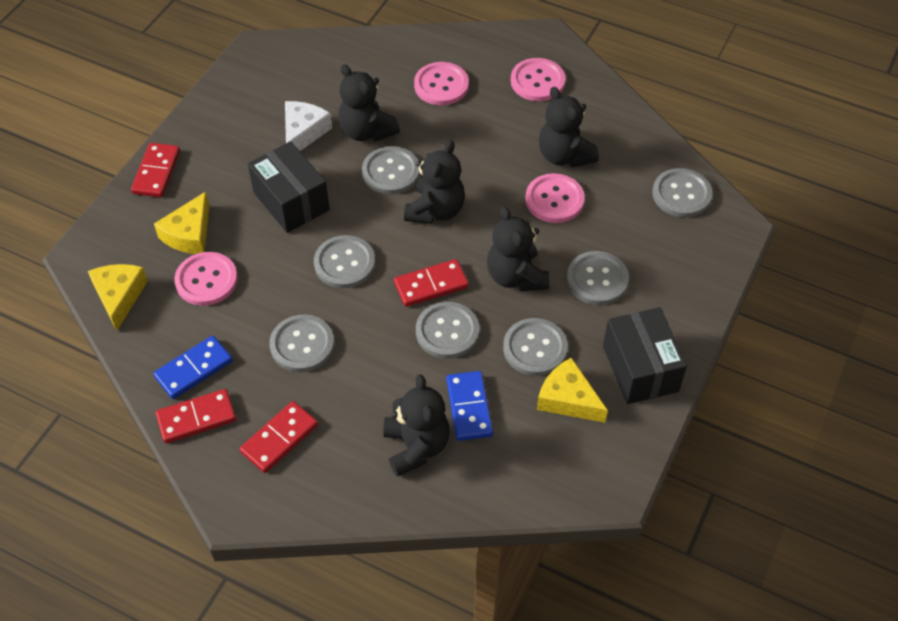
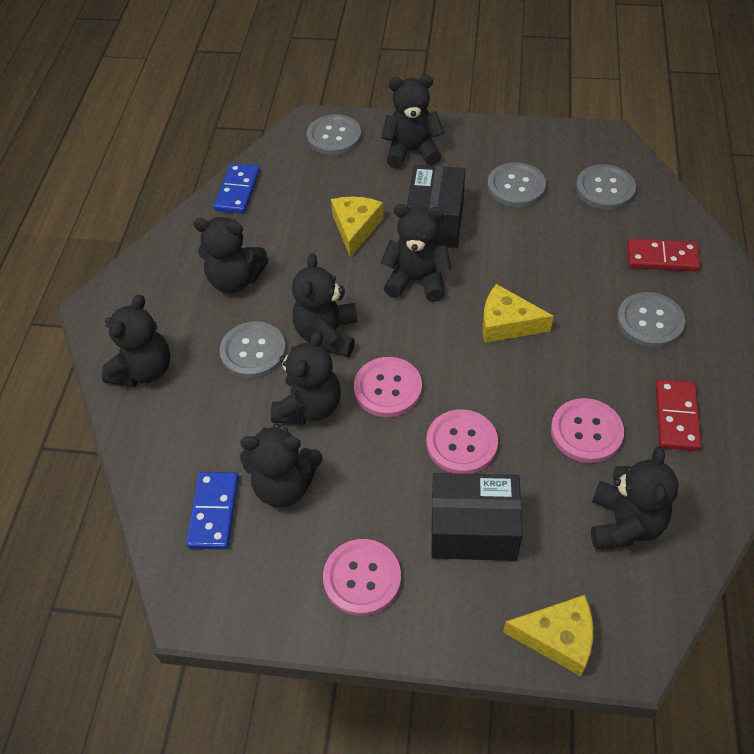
black teddy bear: [338,64,400,142] [383,374,450,477] [404,140,465,224] [487,207,550,291] [539,87,599,168] = 5 -> [102,294,170,387] [193,217,268,293] [240,423,322,508] [271,331,341,425] [292,253,358,357] [381,75,444,168] [381,204,452,302] [591,446,679,549] = 8
grey button: [270,314,334,372] [314,235,375,288] [362,146,420,195] [416,302,479,359] [503,318,568,376] [567,251,629,305] [652,168,712,217] = 7 -> [220,321,286,379] [307,114,361,155] [487,162,546,207] [576,164,636,210] [617,292,685,348] = 5
red domino: [131,143,180,197] [156,389,236,443] [240,401,318,473] [394,259,469,307] = 4 -> [627,238,700,272] [656,379,701,451] = 2
white cheese: [285,101,332,151] = 1 -> none = 0

